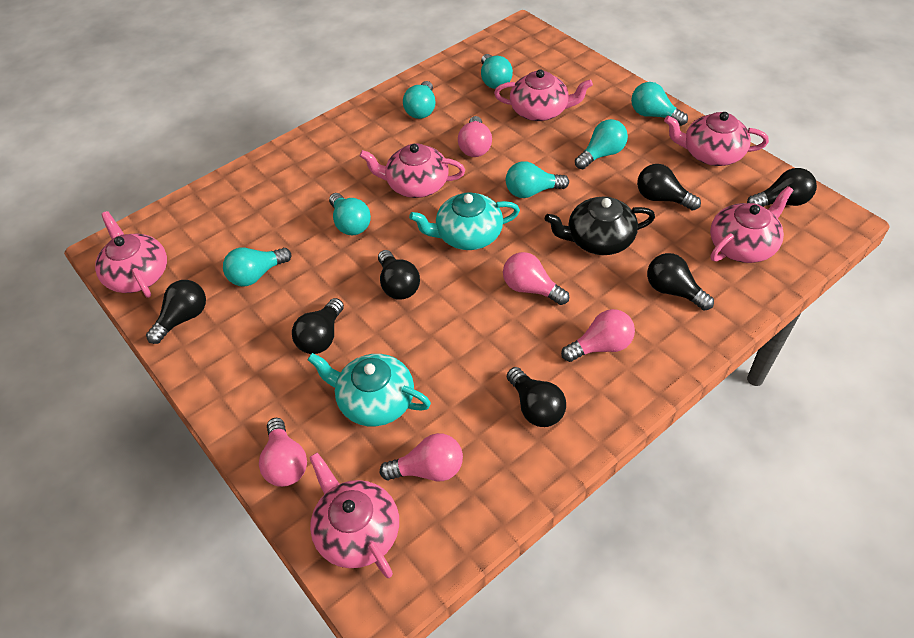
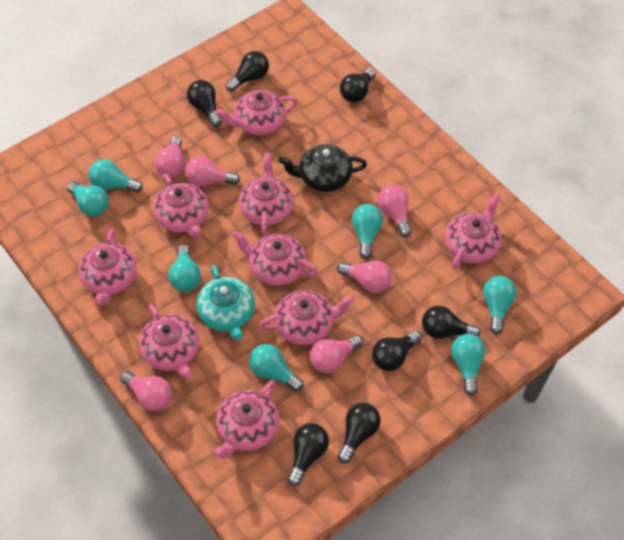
pink light bulb: [259,418,307,487] [380,433,463,481] [458,116,492,157] [503,252,569,305] [561,309,635,362] = 5 -> [120,371,172,411] [155,136,185,178] [185,156,240,187] [310,335,363,373] [337,260,392,293] [378,185,411,238] = 6
pink teapot: [95,211,167,298] [309,452,399,578] [360,143,465,198] [494,69,593,121] [664,112,769,166] [710,186,794,263] = 6 -> [79,229,137,306] [139,304,199,378] [153,174,209,238] [213,381,279,458] [215,90,298,135] [232,230,318,286] [239,153,294,236] [260,290,355,345] [445,193,501,269] = 9
turquoise teapot: [308,353,431,426] [409,192,520,250] = 2 -> [196,265,255,341] = 1

